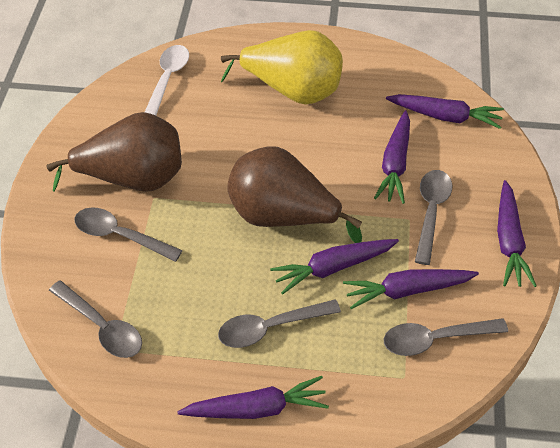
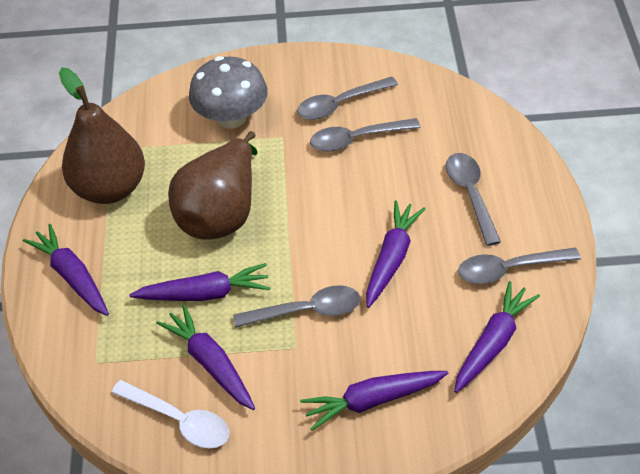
grey mushroom: none = 0 -> [189,56,268,128] = 1
yellow pear: [221,30,343,105] = 1 -> none = 0

